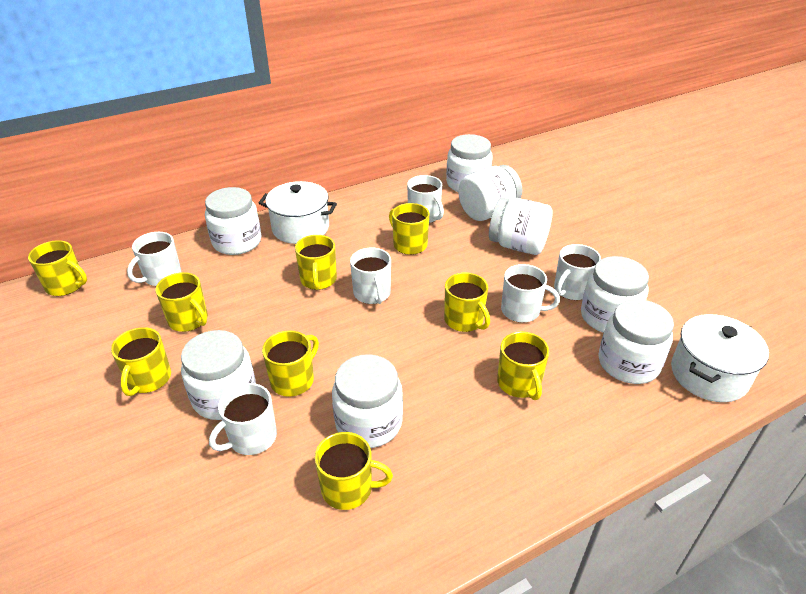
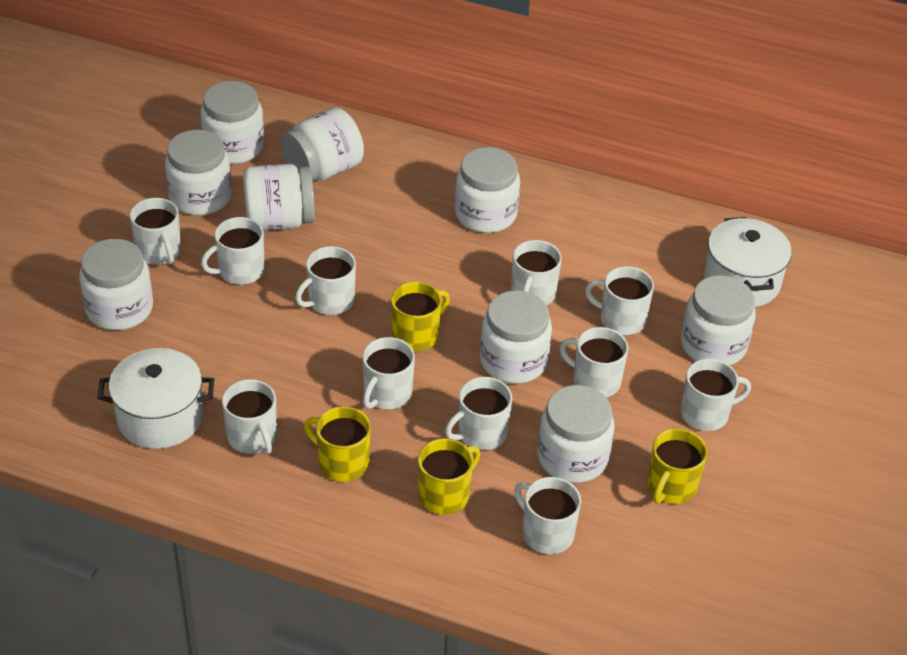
white jar: [181,330,256,420] [205,187,261,255] [332,354,403,448] [446,134,493,192] [458,165,522,221] [489,198,553,255] [581,256,649,333] [599,299,674,384] = 8 -> [79,239,153,330] [165,130,232,216] [200,81,264,164] [243,164,315,231] [281,108,364,181] [455,147,520,233] [480,290,552,384] [537,385,614,483] [681,275,756,365] = 9
white mug: [127,232,182,286] [209,383,277,455] [350,248,391,304] [407,175,444,223] [501,264,560,323] [554,244,601,300] = 6 -> [130,198,181,265] [201,217,265,285] [222,379,277,455] [295,246,356,315] [363,337,415,409] [445,377,512,450] [511,240,562,305] [514,477,581,554] [559,327,628,397] [585,266,654,335] [680,359,751,431] = 11
yellow mug: [28,240,87,296] [111,327,171,396] [156,272,208,332] [262,330,319,397] [295,235,337,290] [315,432,393,510] [389,203,430,255] [444,272,490,332] [497,332,549,400] = 9 -> [304,406,371,481] [391,282,450,352] [418,438,480,515] [647,428,707,504] = 4

